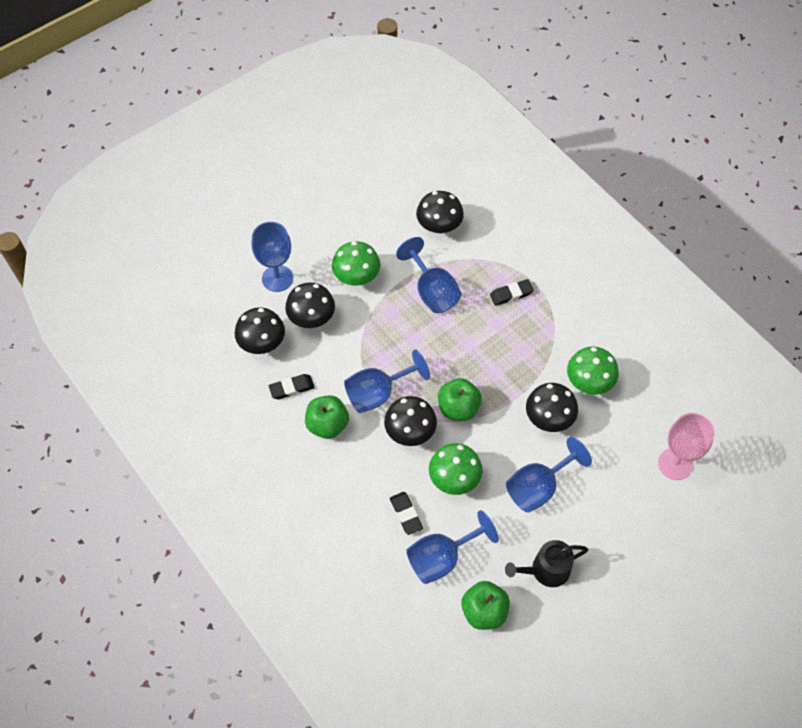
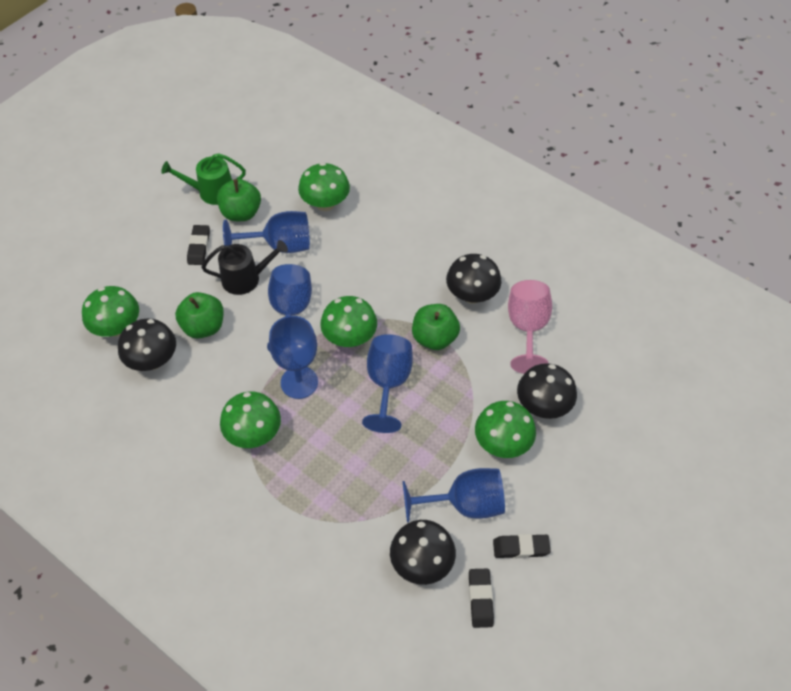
black mushroom: [235,307,285,354] [285,283,335,328] [384,396,437,446] [416,191,464,234] [526,383,578,432] = 5 -> [118,318,176,371] [390,520,456,585] [446,254,502,304] [517,363,577,419] = 4
green mushroom: [332,241,381,286] [429,443,483,495] [567,346,619,395] = 3 -> [82,286,139,337] [220,391,281,448] [298,162,350,211] [320,296,377,347] [475,401,536,458] = 5
green watering can: none = 0 -> [161,153,246,205] = 1

